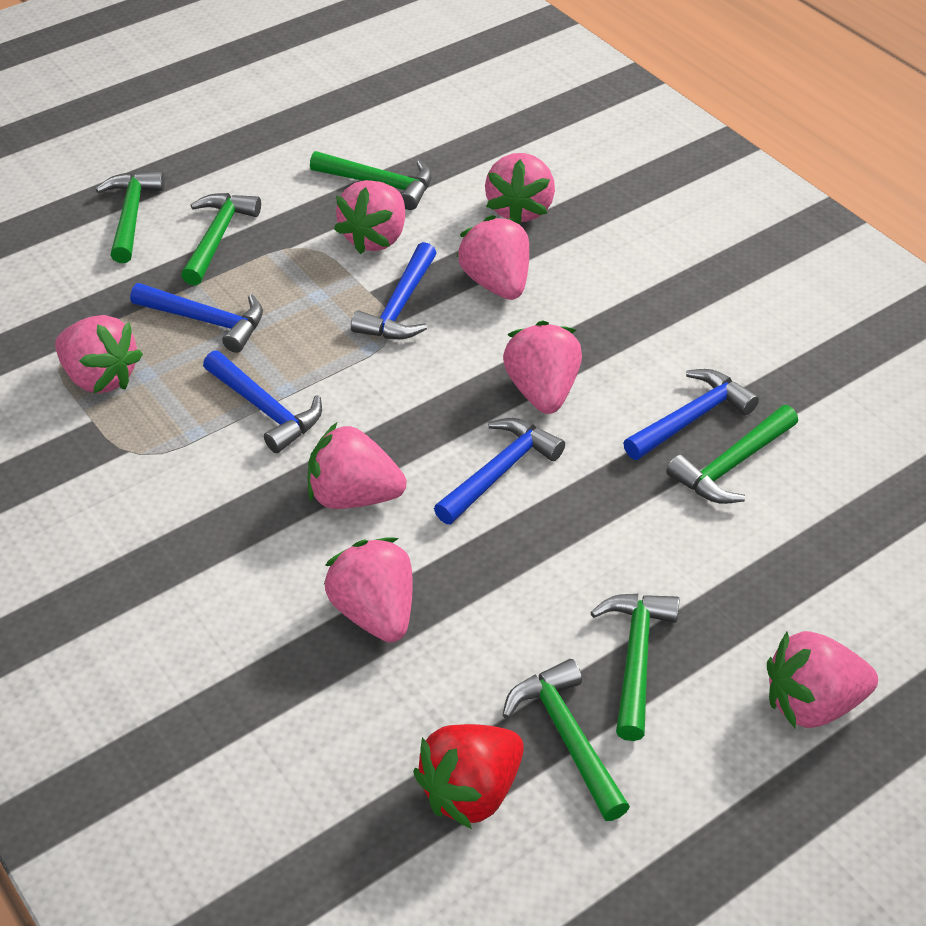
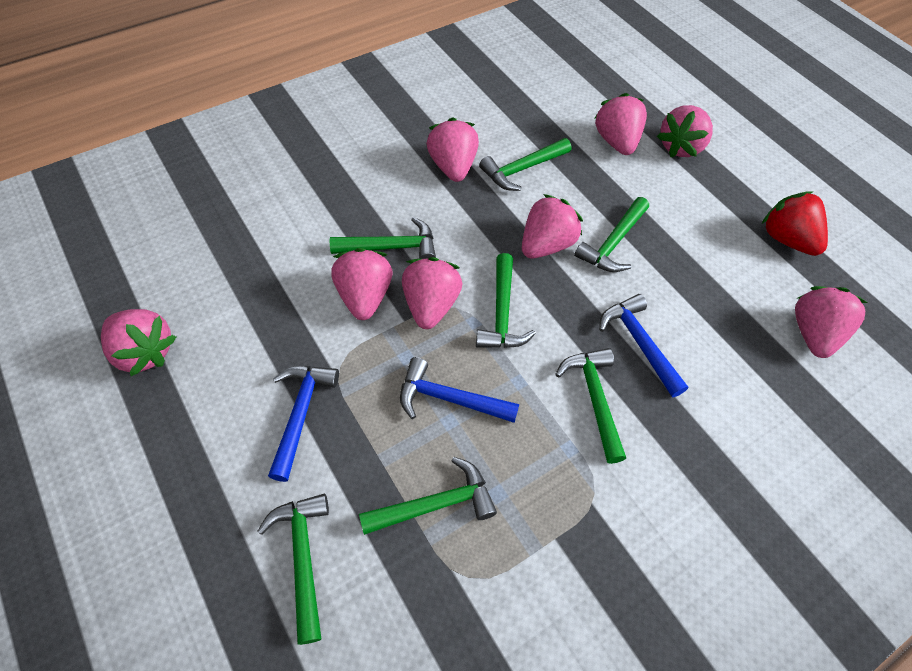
blue hammer: [130,283,263,353] [203,351,322,453] [351,242,436,339] [434,418,565,524] [623,369,759,460] = 5 -> [268,366,339,482] [400,357,520,423] [599,294,688,397] = 3
green hammer: [96,171,165,263] [181,193,261,286] [310,151,432,210] [503,659,630,821] [590,594,679,741] [666,405,798,504] = 6 -> [257,494,329,645] [330,217,436,259] [359,457,497,535] [476,253,536,348] [479,138,571,191] [555,348,626,464] [574,197,649,272] = 7

